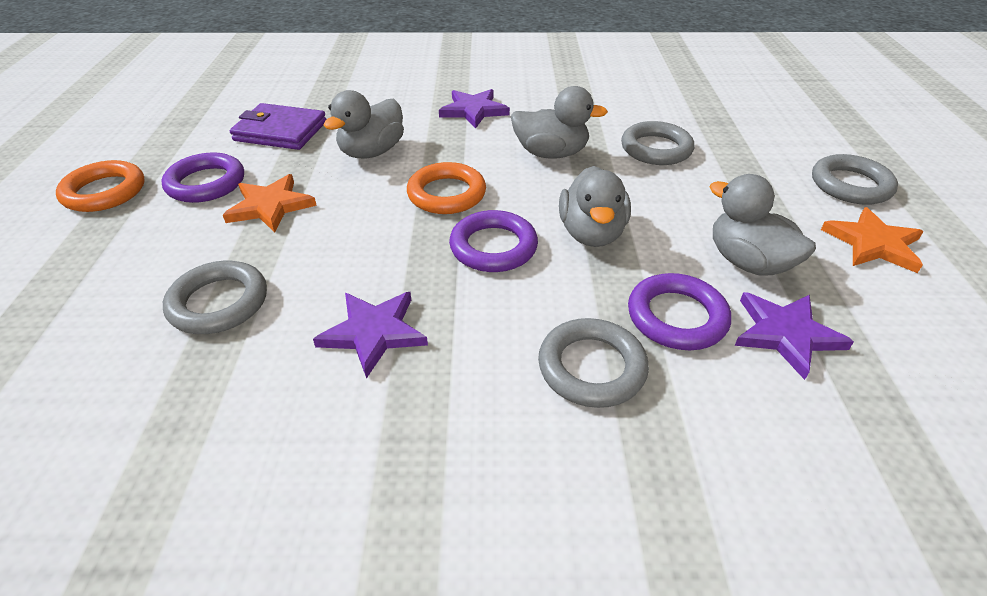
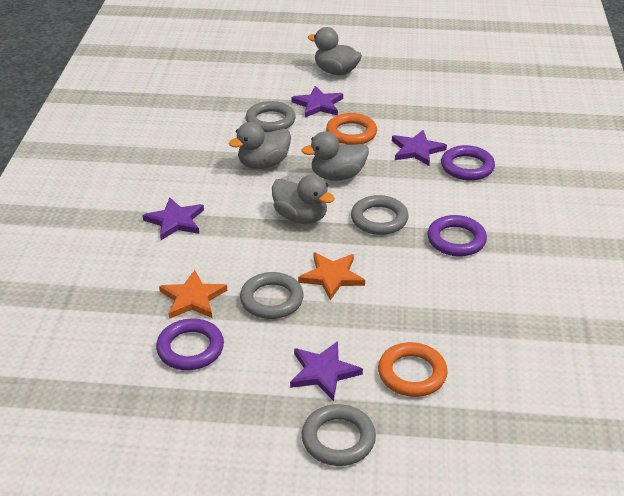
purple star: [313,292,428,379] [439,89,510,129] [735,292,854,380] = 3 -> [143,197,204,240] [290,341,363,401] [292,86,343,118] [392,130,447,166] = 4
purple wallet: [230,103,326,150] = 1 -> none = 0

